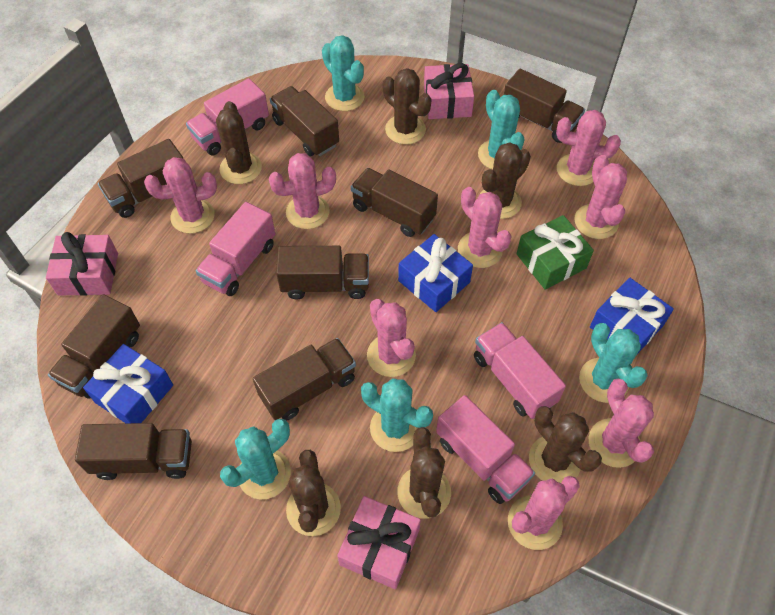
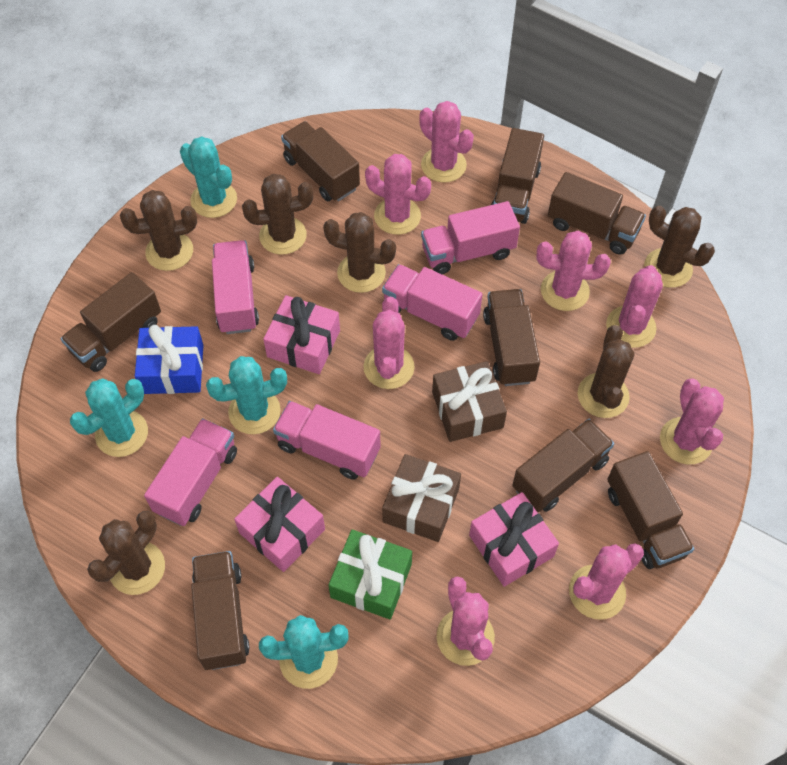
blue gift: [83,344,173,423] [398,234,473,312] [590,278,674,353] = 3 -> [135,325,204,394] = 1
brown gift: none = 0 -> [382,454,461,542] [432,361,507,442] = 2
pink truck: [186,78,269,155] [196,202,275,296] [436,395,535,504] [474,322,566,419] = 4 -> [144,418,237,526] [212,240,259,334] [273,401,381,480] [382,264,483,341] [421,201,520,274] = 5
turquoise cactus: [220,418,291,500] [322,35,364,111] [361,378,433,452] [478,90,525,170] [579,323,648,403] = 5 -> [70,378,148,457] [180,136,237,218] [206,356,287,434] [259,615,349,689] = 4

